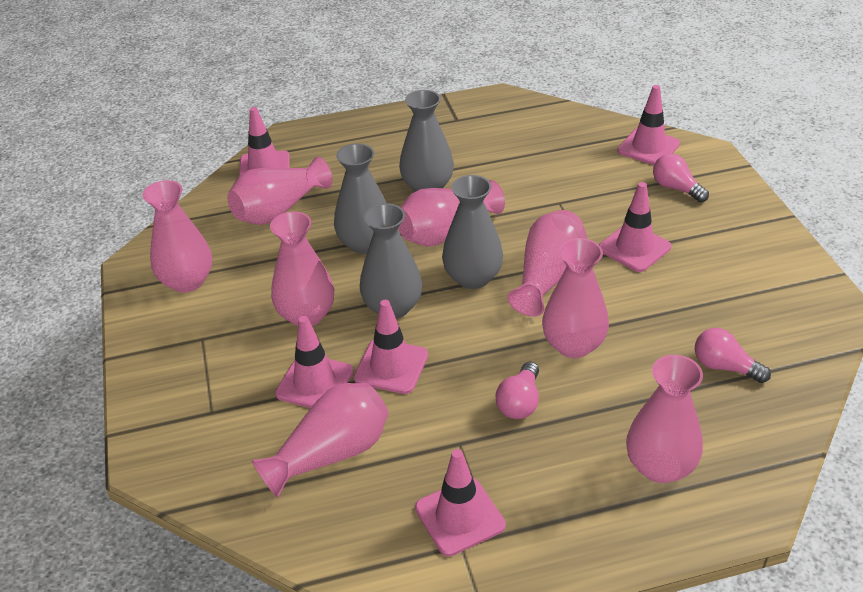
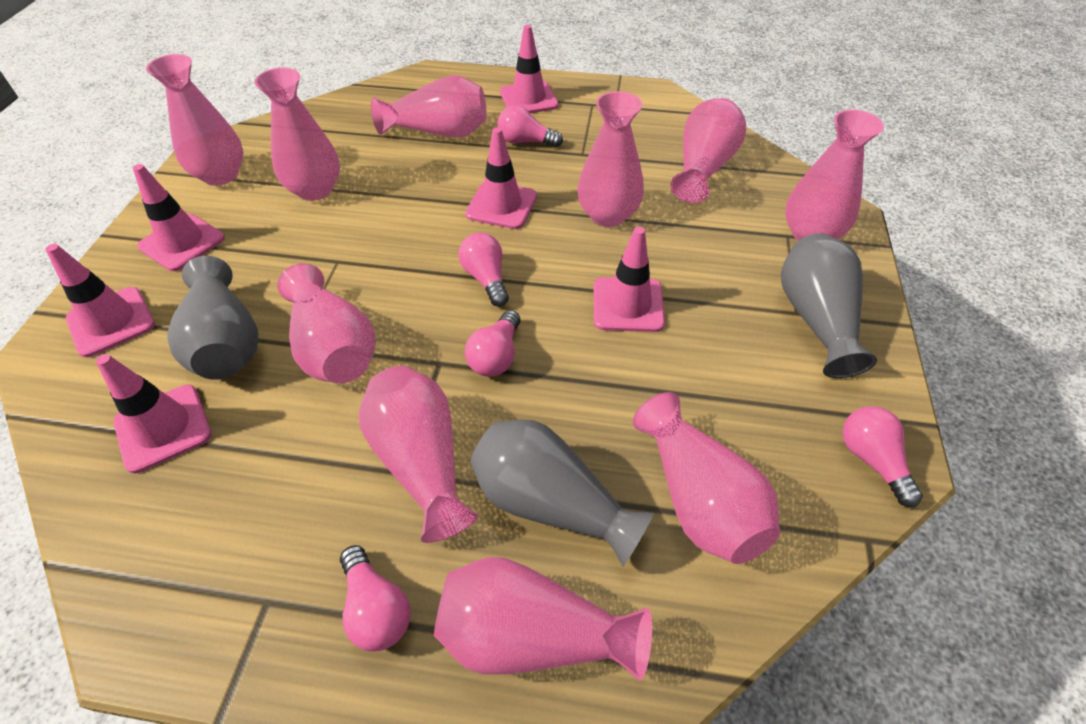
grey vase: [334,143,386,254] [360,203,422,319] [399,90,454,192] [442,175,503,289] = 4 -> [167,256,259,379] [470,419,654,566] [781,233,877,378] = 3
pink light bulb: [496,361,539,419] [653,154,709,202] [695,328,771,383] = 3 -> [340,545,411,651] [459,233,509,307] [465,310,521,377] [497,105,563,147] [843,406,923,507] = 5
pink vase: [142,180,212,293] [227,157,332,225] [252,383,389,498] [270,211,334,326] [398,180,505,247] [508,210,588,317] [542,238,609,358] [626,355,703,483] = 8 -> [146,54,244,186] [254,68,340,201] [277,263,376,383] [359,366,478,543] [371,75,487,138] [434,557,652,680] [577,91,644,227] [633,392,780,564] [670,98,746,203] [785,109,884,241] = 10

